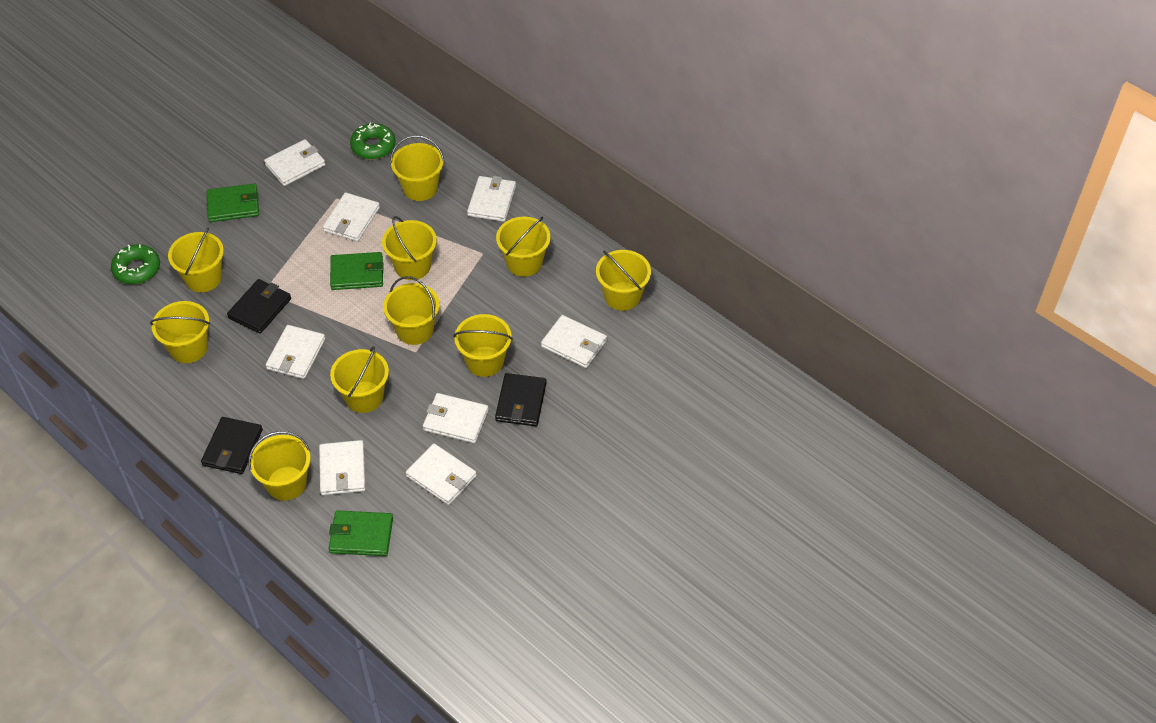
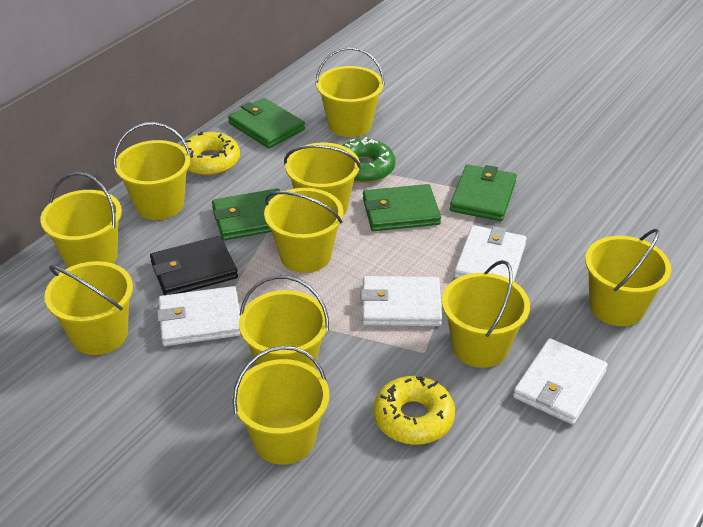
black wallet: [201,417,263,474] [227,279,291,334] [495,373,546,426] = 3 -> [150,236,238,295] = 1
green donut: [111,244,160,284] [350,123,395,159] = 2 -> [342,137,395,183] = 1
green wallet: [206,183,259,222] [329,510,393,556] [330,252,384,290] = 3 -> [212,188,280,240] [228,98,305,148] [363,184,441,231] [450,165,517,221] = 4
white wallet: [264,139,325,186] [266,325,325,379] [319,440,366,495] [323,192,380,242] [406,444,477,505] [423,393,489,443] [467,176,516,222] [541,315,607,368] = 8 -> [157,286,241,346] [360,276,442,326] [454,225,526,281] [513,338,608,425] = 4
yellow donut: none = 0 -> [181,131,240,176] [373,376,455,445] = 2

